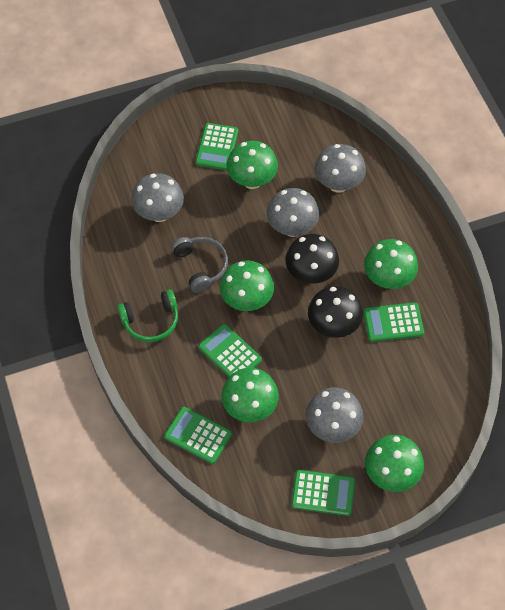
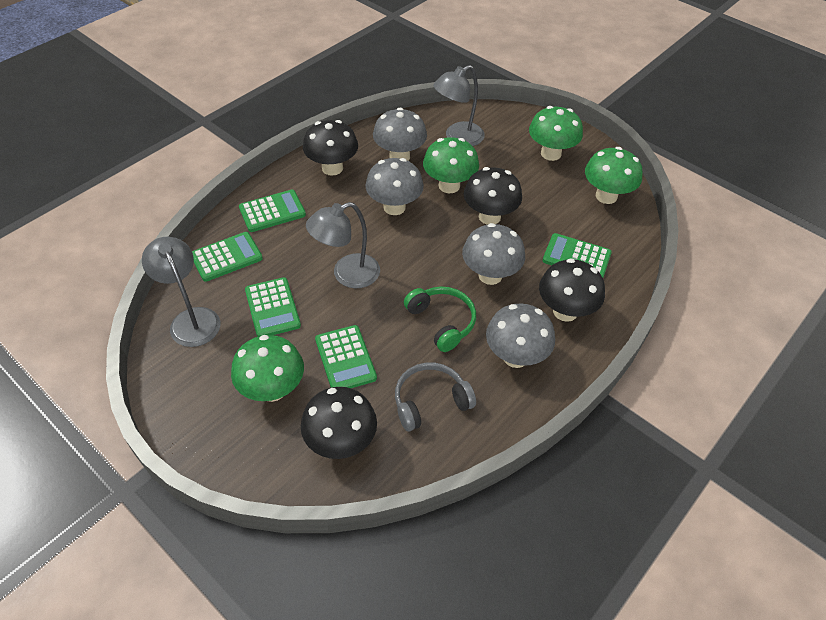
black mushroom: [286,234,339,283] [308,286,363,338] = 2 -> [301,387,377,459] [303,120,358,176] [464,167,522,225] [539,259,605,322] = 4
green mushroom: [220,260,274,311] [221,368,279,422] [226,141,278,189] [364,239,418,289] [365,435,424,492] = 5 -> [231,335,304,402] [423,137,479,193] [529,106,583,161] [585,147,643,204] = 4
grey lamp: none = 0 -> [142,237,220,347] [306,202,380,288] [433,65,485,146] = 3

